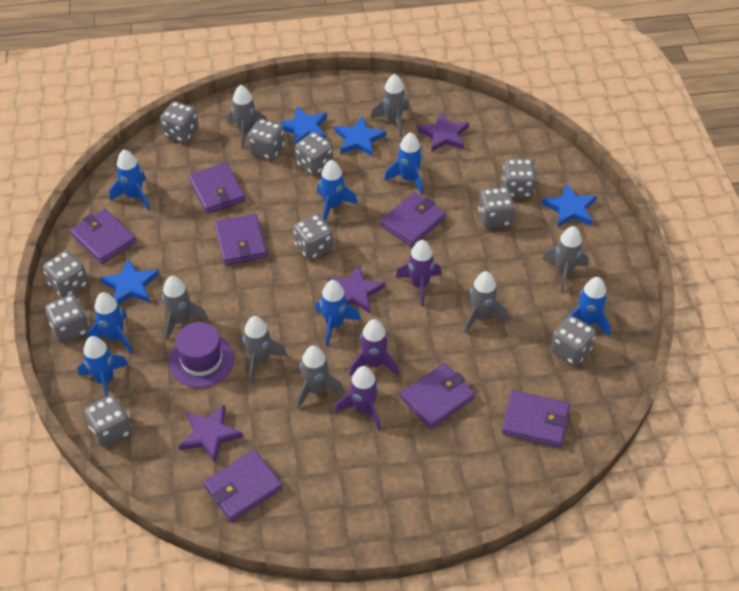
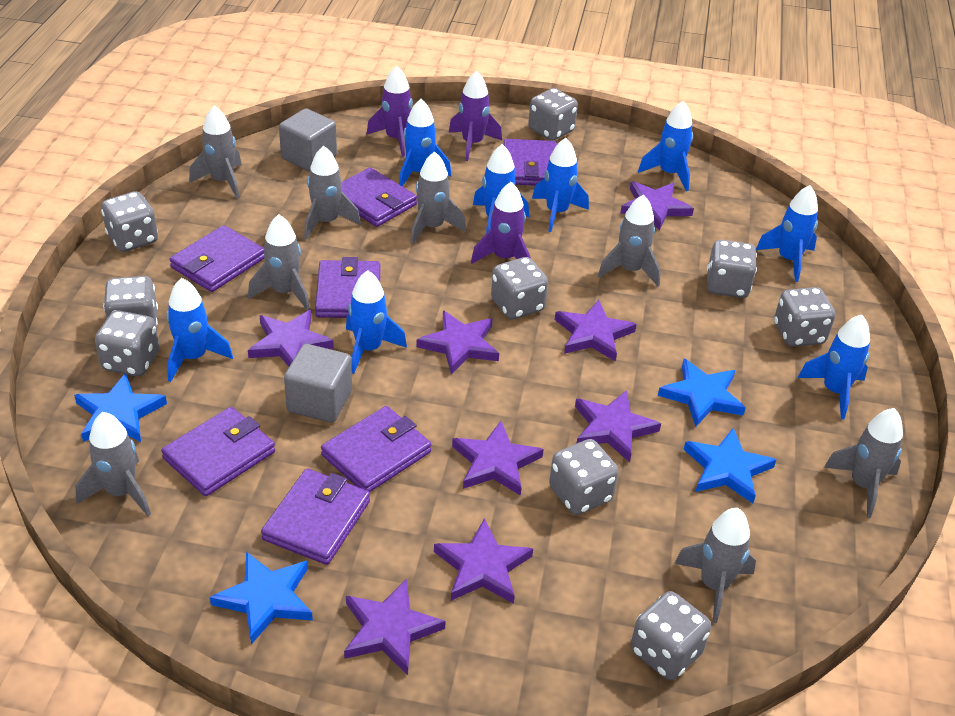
blue rocket: [78,336,128,397] [87,292,133,354] [109,149,150,210] [315,280,361,346] [317,160,358,222] [384,132,423,195] [564,277,611,338] = 7 -> [167,278,233,382] [346,270,407,374] [399,99,452,186] [473,144,529,233] [532,138,589,232] [638,101,693,191] [756,185,818,282] [798,315,870,419] = 8
grey cube: none = 0 -> [279,108,337,172] [284,344,352,423] = 2
grey dice: [43,251,88,298] [45,295,89,343] [84,395,132,447] [160,101,199,143] [248,118,285,160] [293,214,333,260] [295,132,333,176] [478,187,515,228] [502,159,536,198] [551,316,596,365] = 10 -> [95,311,159,376] [101,191,158,252] [103,276,158,328] [491,257,548,319] [528,88,578,141] [549,439,619,515] [631,591,711,681] [707,240,757,298] [774,287,835,347] = 9
grey rocket: [162,276,208,341] [227,85,267,149] [241,316,287,383] [297,346,344,409] [370,74,409,137] [464,271,508,334] [542,226,589,292] = 7 -> [75,412,151,516] [189,106,242,198] [248,214,310,311] [304,146,361,240] [410,151,466,245] [598,194,661,287] [674,508,756,624] [824,408,903,518] = 8
purple hat: [169,322,235,388] = 1 -> none = 0
purple star: [179,404,243,463] [327,264,385,313] [417,112,469,152] = 3 -> [248,310,334,367] [344,579,446,675] [416,310,499,374] [434,518,533,604] [452,421,544,496] [555,300,637,362] [575,390,661,462] [620,181,694,231] = 8

